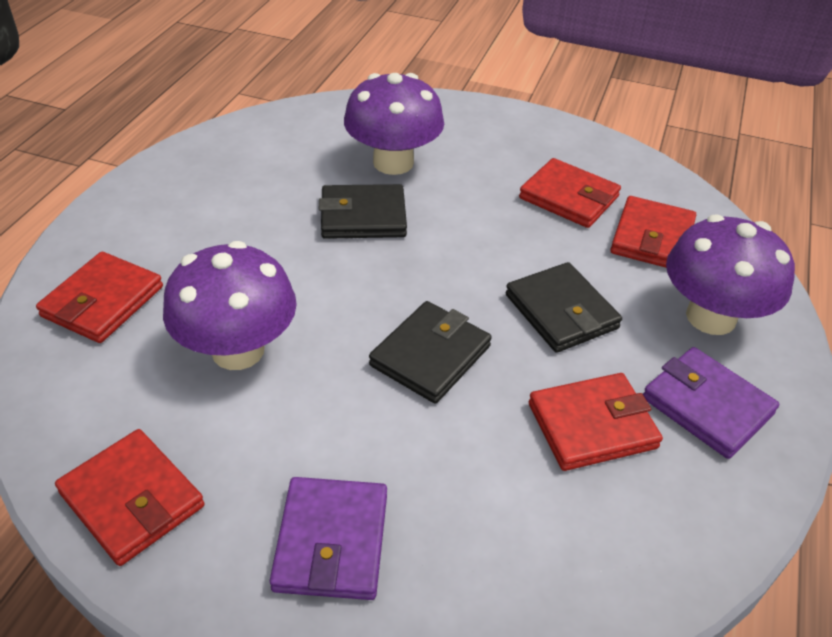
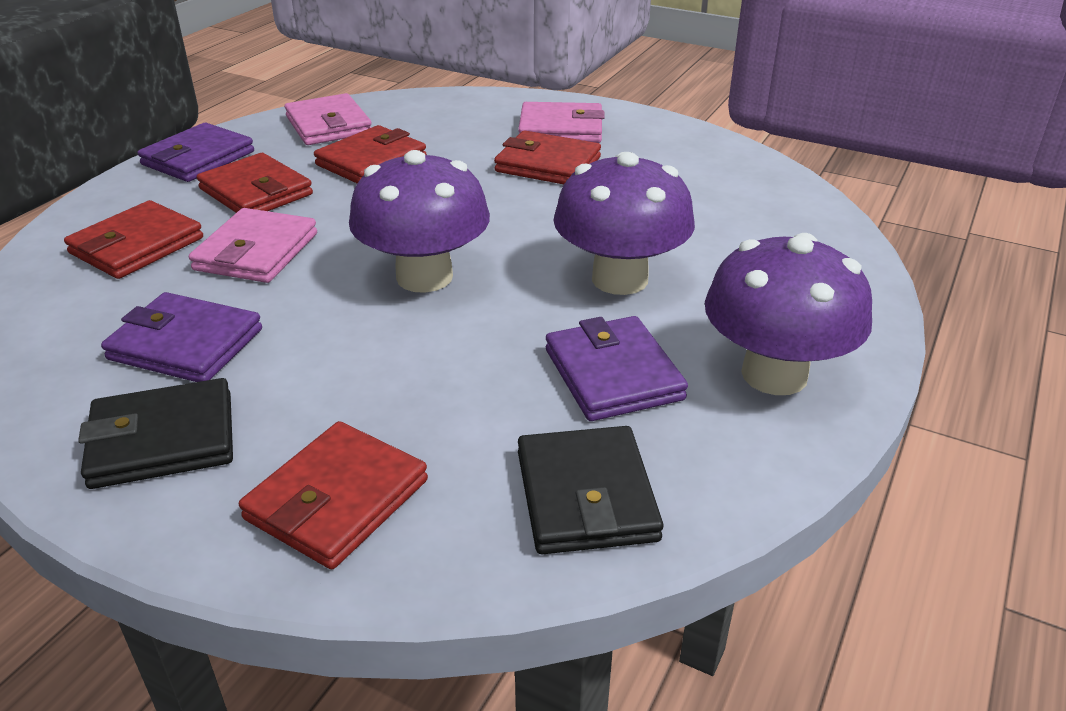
black wallet: [319,184,407,239] [369,301,492,404] [506,262,622,353] = 3 -> [78,378,233,489] [518,426,664,554] = 2
pink wallet: none = 0 -> [189,208,317,283] [285,93,371,145] [518,102,605,143] = 3
purple wallet: [270,477,387,600] [643,347,779,459] = 2 -> [101,292,262,382] [138,123,254,182] [546,316,688,421] = 3

